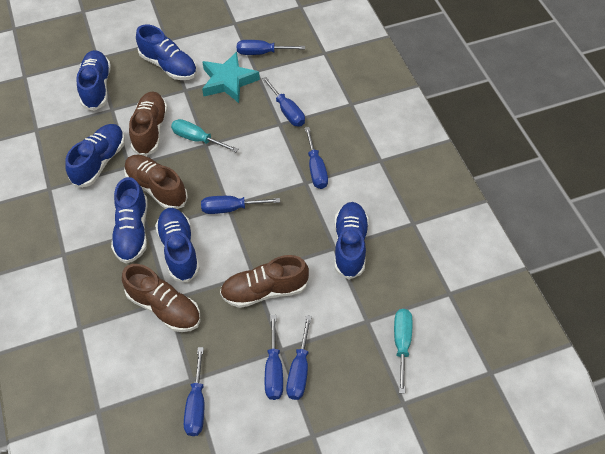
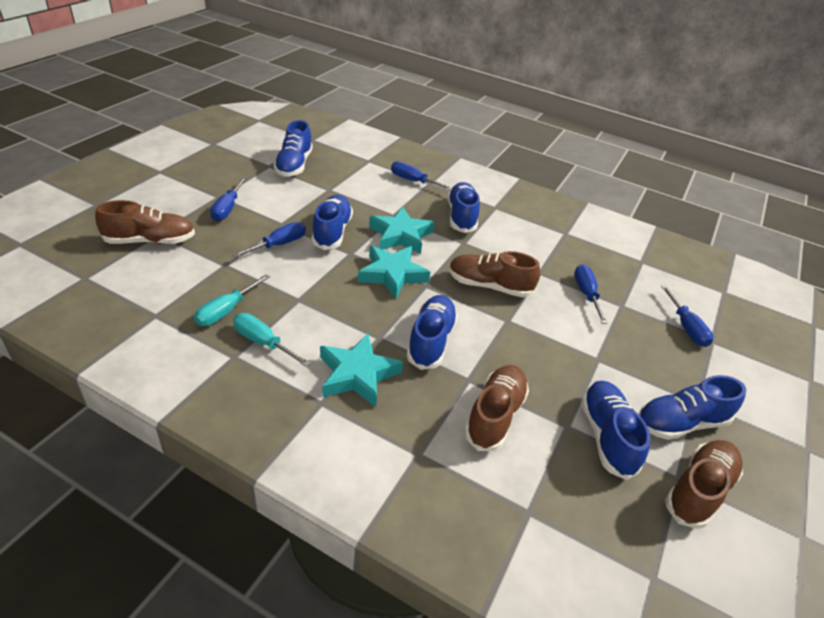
blue screwdriver: [184,347,204,436] [201,196,280,214] [237,40,305,55] [262,77,305,127] [265,315,283,400] [286,315,312,400] [305,127,328,189] = 7 -> [210,177,247,221] [232,222,306,258] [391,161,452,190] [574,264,608,324] [661,285,714,347] = 5
turquoise star: [202,52,260,103] = 1 -> [320,333,403,407] [358,246,430,299] [369,207,435,254] = 3

